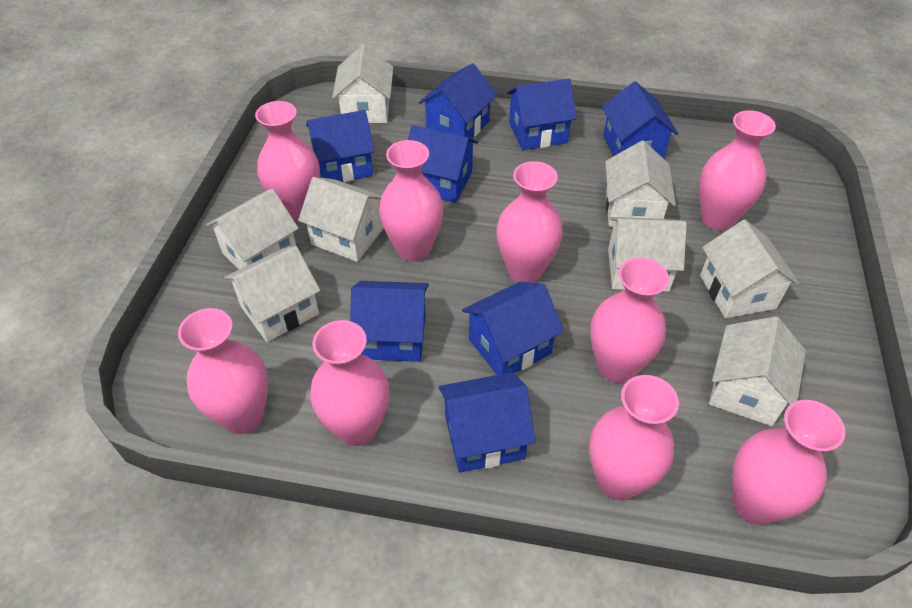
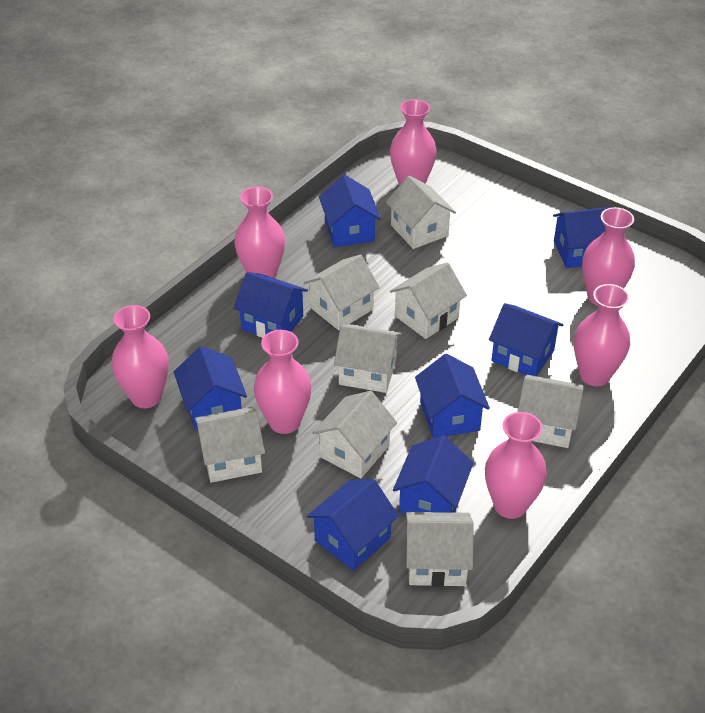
pink vase: [178,308,268,434] [255,101,320,220] [310,320,390,446] [379,140,443,262] [496,161,563,283] [589,375,679,500] [590,258,669,383] [700,110,776,230] [732,400,845,525] = 9 -> [111,305,169,408] [234,187,285,278] [254,330,312,434] [390,99,437,186] [485,412,547,519] [574,284,630,387] [582,207,635,306] = 7

